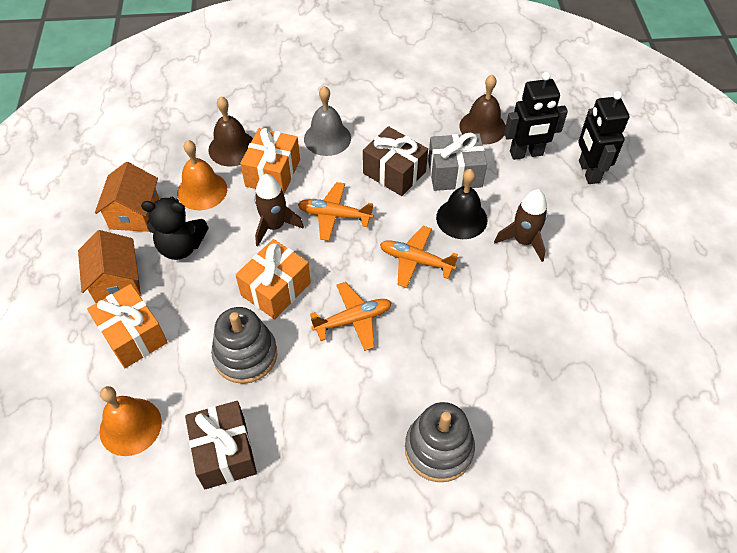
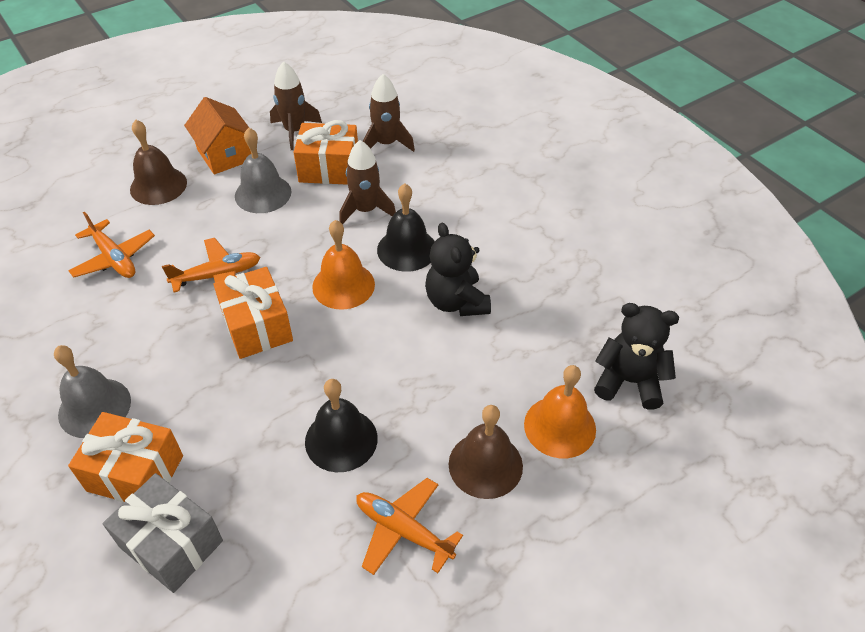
black bell: [436,169,487,239] = 1 -> [305,379,378,472] [377,183,435,272] = 2
black robot: [504,72,568,160] [578,91,629,184] = 2 -> none = 0
black teddy bear: [141,197,209,260] = 1 -> [425,222,491,316] [594,303,679,410] = 2
brown gift: [185,401,257,489] [363,126,428,196] = 2 -> none = 0
brown rocket: [254,174,304,246] [494,189,548,262] = 2 -> [270,61,322,150] [339,140,396,224] [363,74,415,152] = 3
grey bell: [304,86,351,156] = 1 -> [54,345,131,438] [235,128,292,213] = 2
grey stacking toy: [211,307,277,384] [405,402,475,482] = 2 -> none = 0
orange house: [78,230,141,303] [95,162,159,232] = 2 -> [184,97,251,174] = 1

